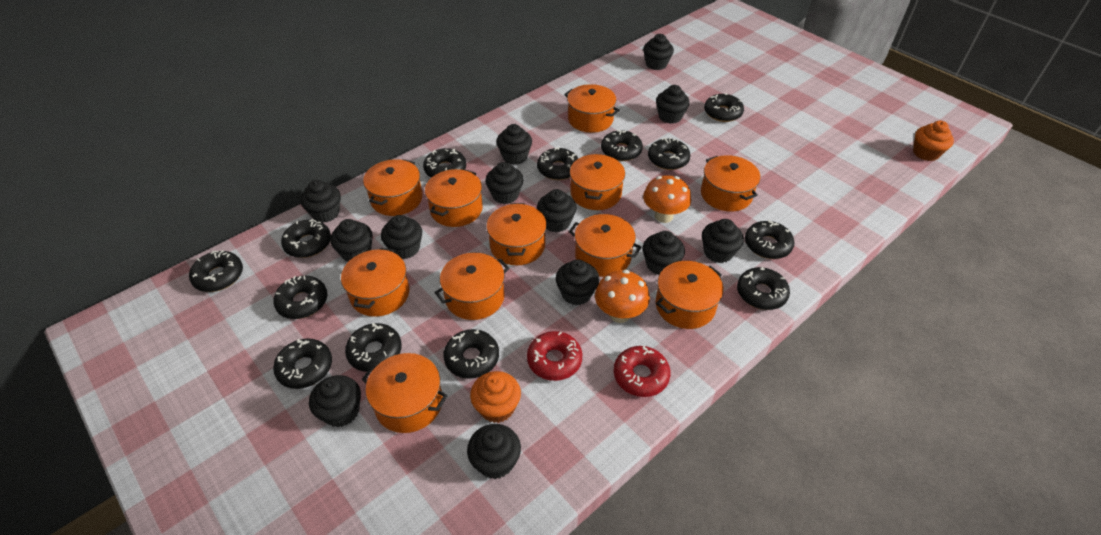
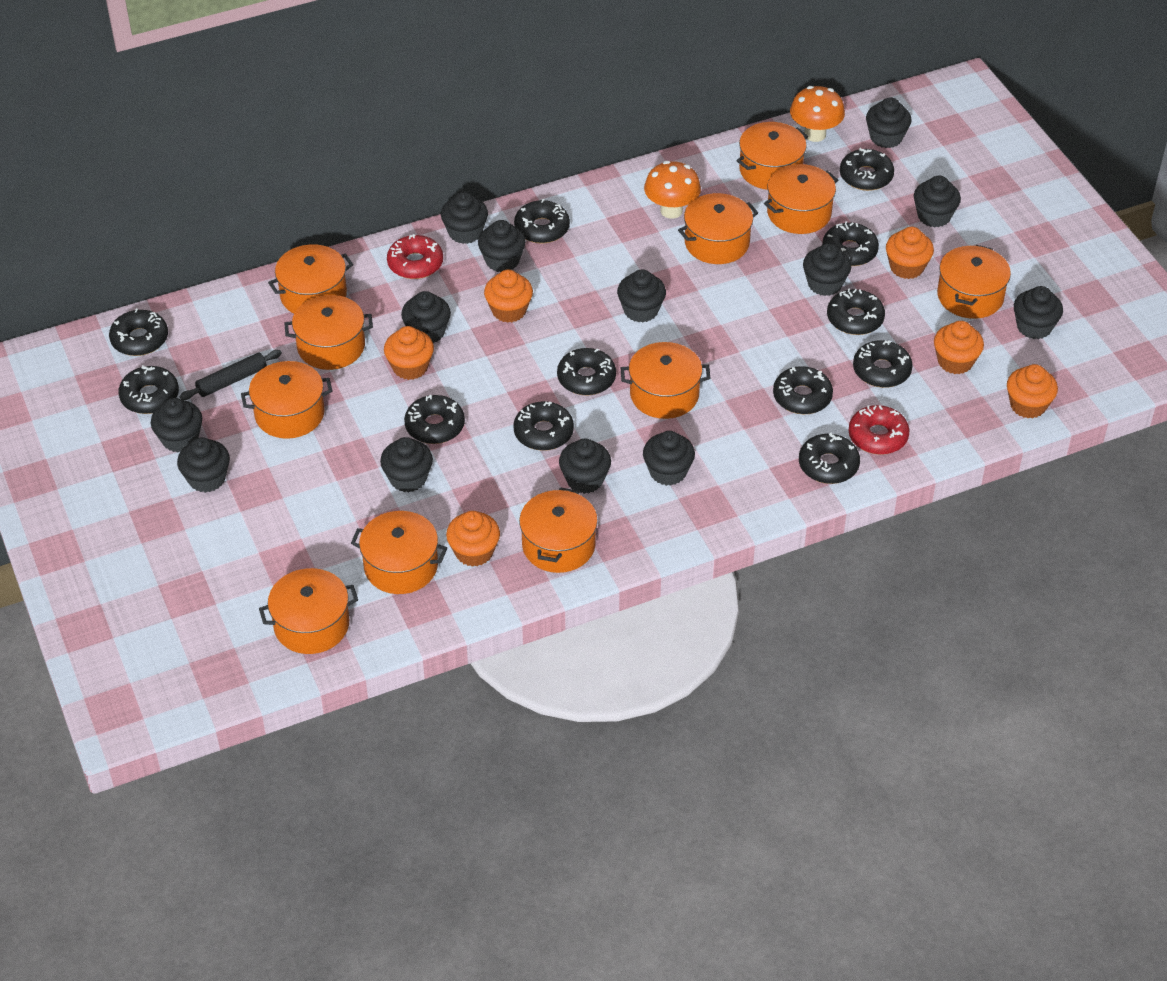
black donut: [189,250,243,292] [273,276,327,319] [273,338,332,389] [281,219,331,258] [345,323,402,372] [423,148,466,178] [443,329,499,379] [537,147,578,180] [601,129,643,161] [648,137,691,170] [704,93,744,122] [737,267,790,310] [745,220,794,259] = 13 -> [109,309,168,356] [118,365,179,414] [404,395,465,444] [513,401,574,451] [514,199,570,244] [557,348,616,395] [773,366,833,414] [799,432,860,484] [822,221,879,266] [827,288,885,335] [840,148,894,191] [853,340,913,388] = 12
black rolling pin: none = 0 -> [180,350,282,400] = 1
orange cupcake: [470,371,521,423] [913,121,954,161] = 2 -> [384,326,434,380] [446,511,500,567] [484,270,533,323] [886,227,934,279] [934,321,984,374] [1007,364,1058,418] = 6

